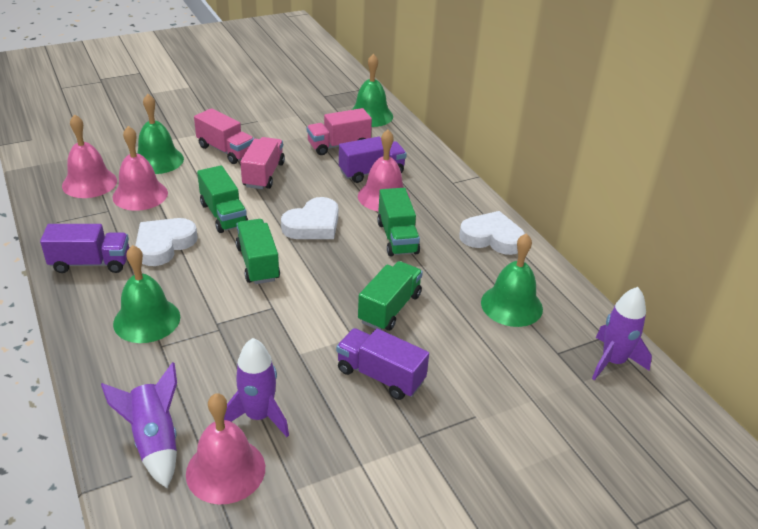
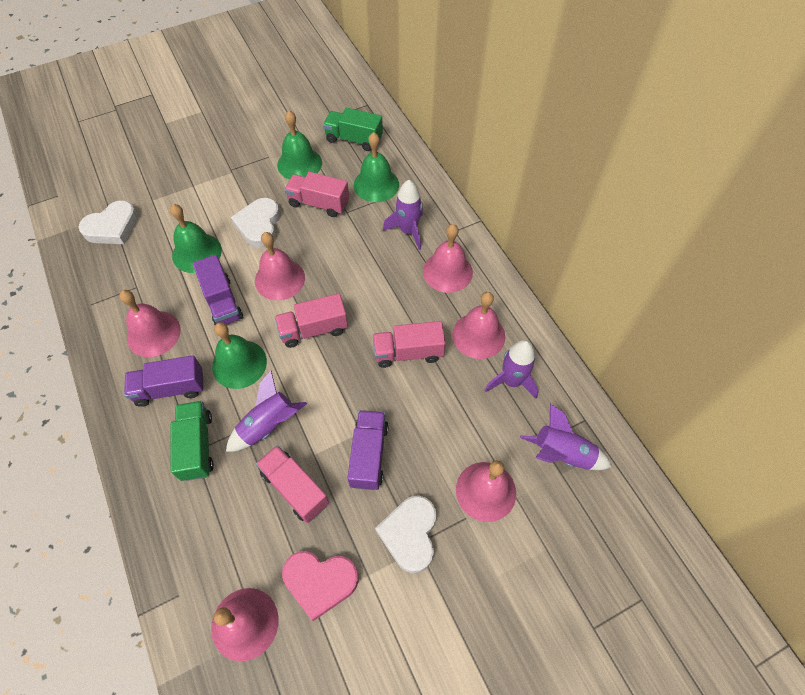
green truck: [197,165,248,233] [236,219,280,284] [358,261,423,331] [377,188,420,257] = 4 -> [171,401,214,481] [323,108,383,151] = 2
pink bell: [62,114,117,198] [112,126,168,211] [186,393,265,504] [358,130,410,212] = 4 -> [119,290,181,357] [211,588,279,661] [255,232,305,301] [423,224,473,293] [452,292,505,359] [456,460,516,522] = 6
pink heart: none = 0 -> [282,551,359,621] = 1
pink truck: [194,108,254,164] [240,137,285,189] [307,108,372,155] = 3 -> [256,445,329,523] [275,293,348,348] [285,172,349,217] [373,321,446,368] = 4
purple rocket: [101,362,177,488] [224,338,289,437] [592,287,652,380] = 3 -> [226,371,307,452] [383,180,423,250] [485,340,539,399] [520,404,612,470] = 4

